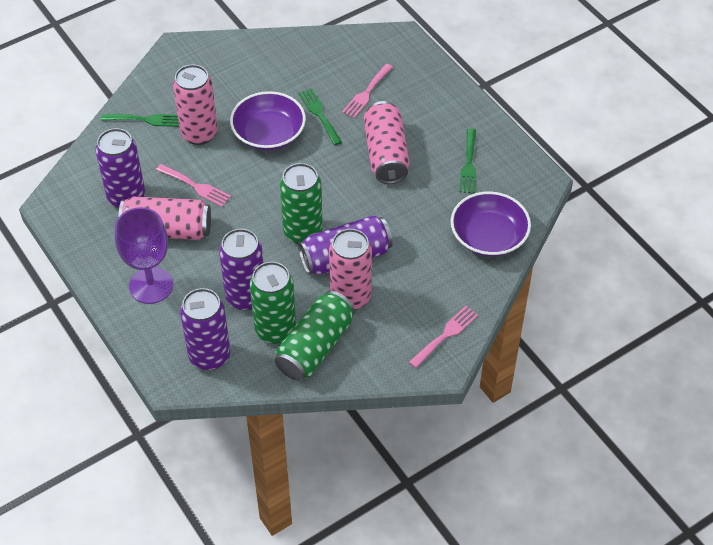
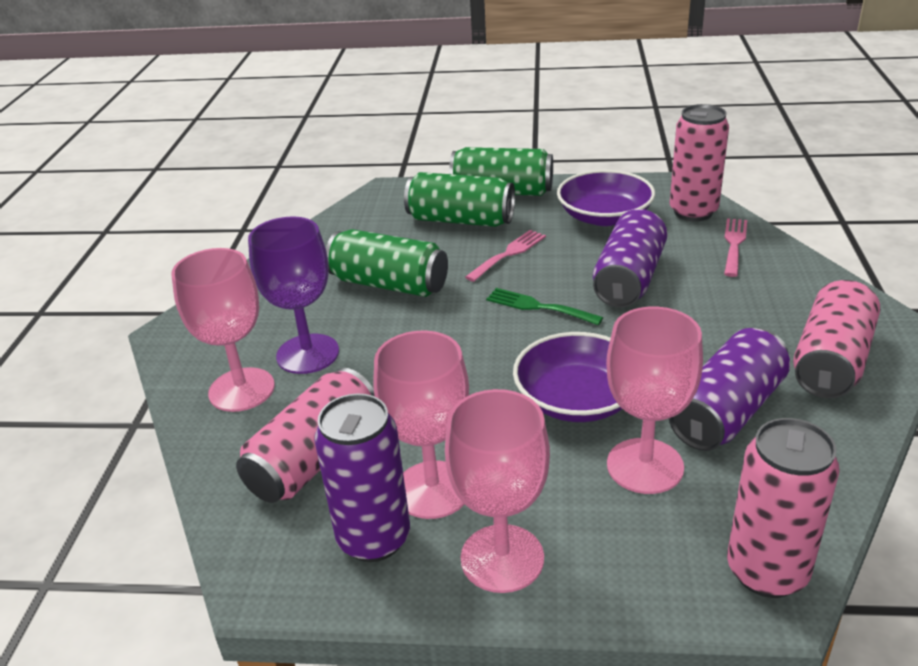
green fork: [101,114,179,127] [298,88,342,145] [459,129,476,194] = 3 -> [486,288,603,325] = 1
pink fork: [156,164,231,207] [342,64,393,118] [409,306,478,368] = 3 -> [465,230,546,282] [724,218,747,277] = 2
pink goblet: none = 0 -> [171,248,275,412] [373,331,469,519] [445,389,550,593] [606,307,703,494] = 4
purple can: [96,128,145,208] [180,288,230,370] [219,229,263,310] [298,215,392,275] = 4 -> [314,393,410,562] [593,209,667,308] [669,328,790,451] = 3

